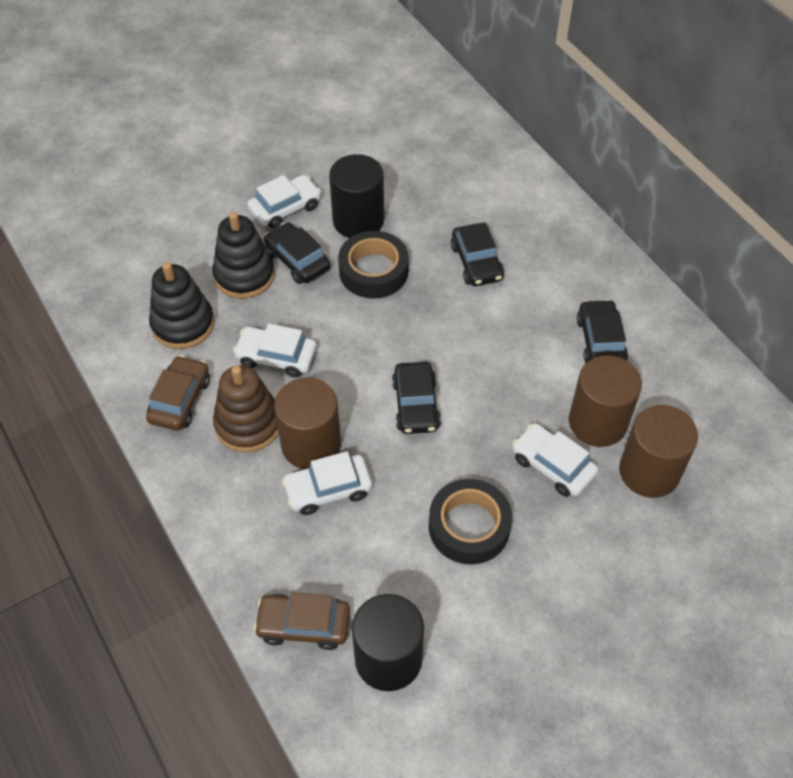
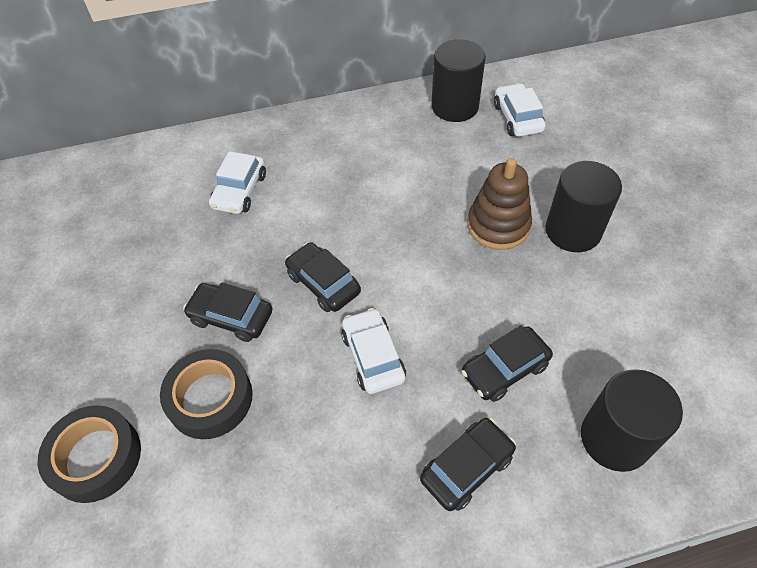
black cylinder: [329,154,384,238] [352,594,424,691] = 2 -> [431,39,486,122] [545,161,622,252] [581,369,683,472] = 3
black stacking toy: [149,262,214,349] [212,212,275,299] = 2 -> none = 0
brown car: [146,355,210,431] [254,592,350,650] = 2 -> none = 0
brown cylinder: [274,378,341,469] [569,355,642,447] [619,405,698,498] = 3 -> none = 0
white car: [233,324,316,378] [247,175,321,229] [282,451,372,515] [513,423,598,497] = 4 -> [209,151,266,214] [341,308,406,394] [494,83,546,137] = 3

